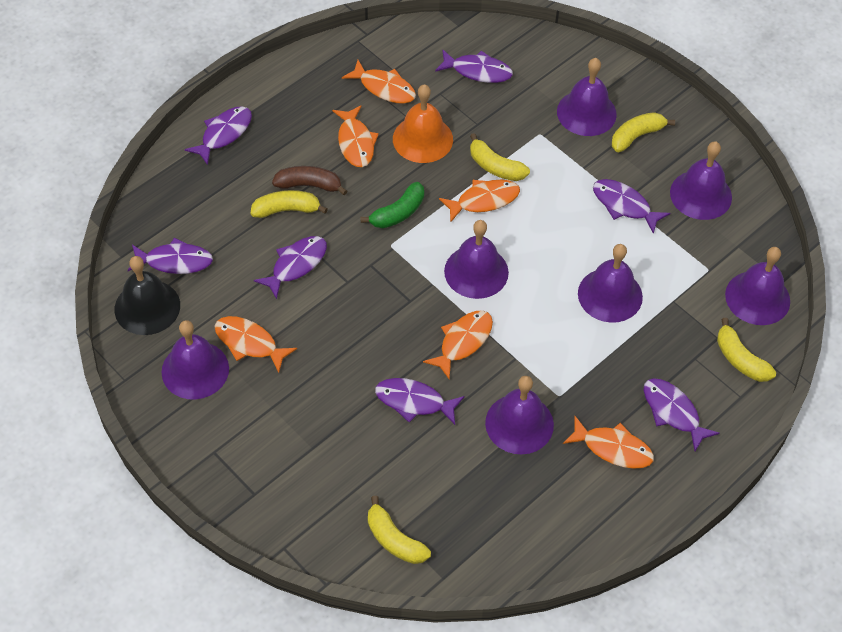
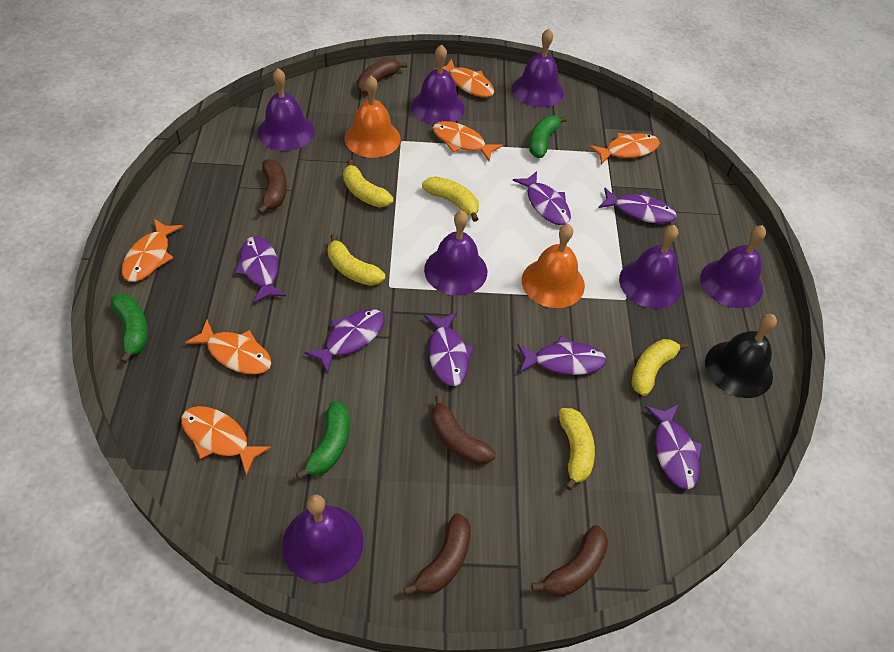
brown banana: [272,166,347,195] = 1 -> [257,159,287,214] [357,58,407,94] [403,513,471,595] [431,395,496,465] [531,525,608,597] = 5
green banana: [360,182,424,228] = 1 -> [111,294,148,363] [296,401,349,479] [529,116,567,158] = 3
orange bell: [393,84,453,163] = 1 -> [345,76,401,158] [522,224,585,308] = 2

